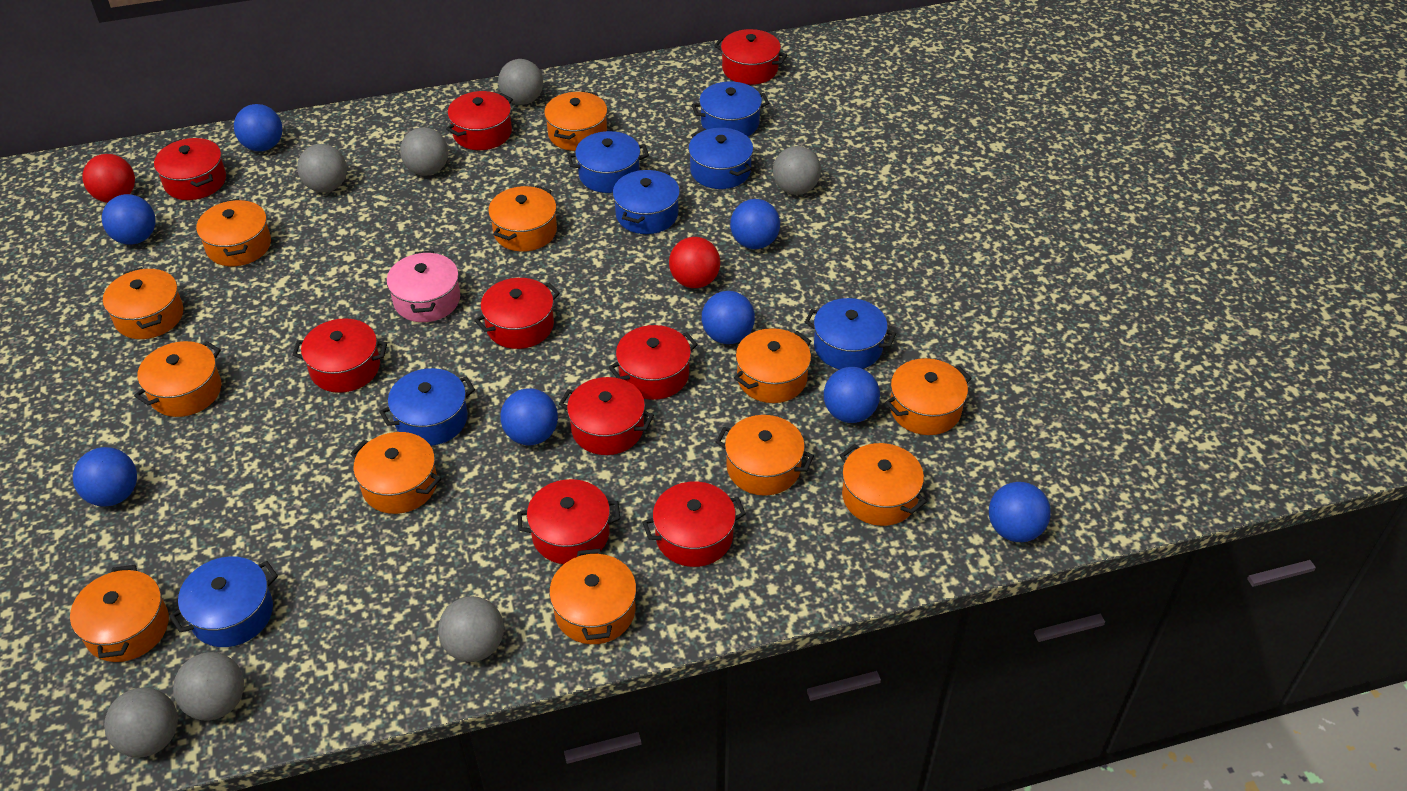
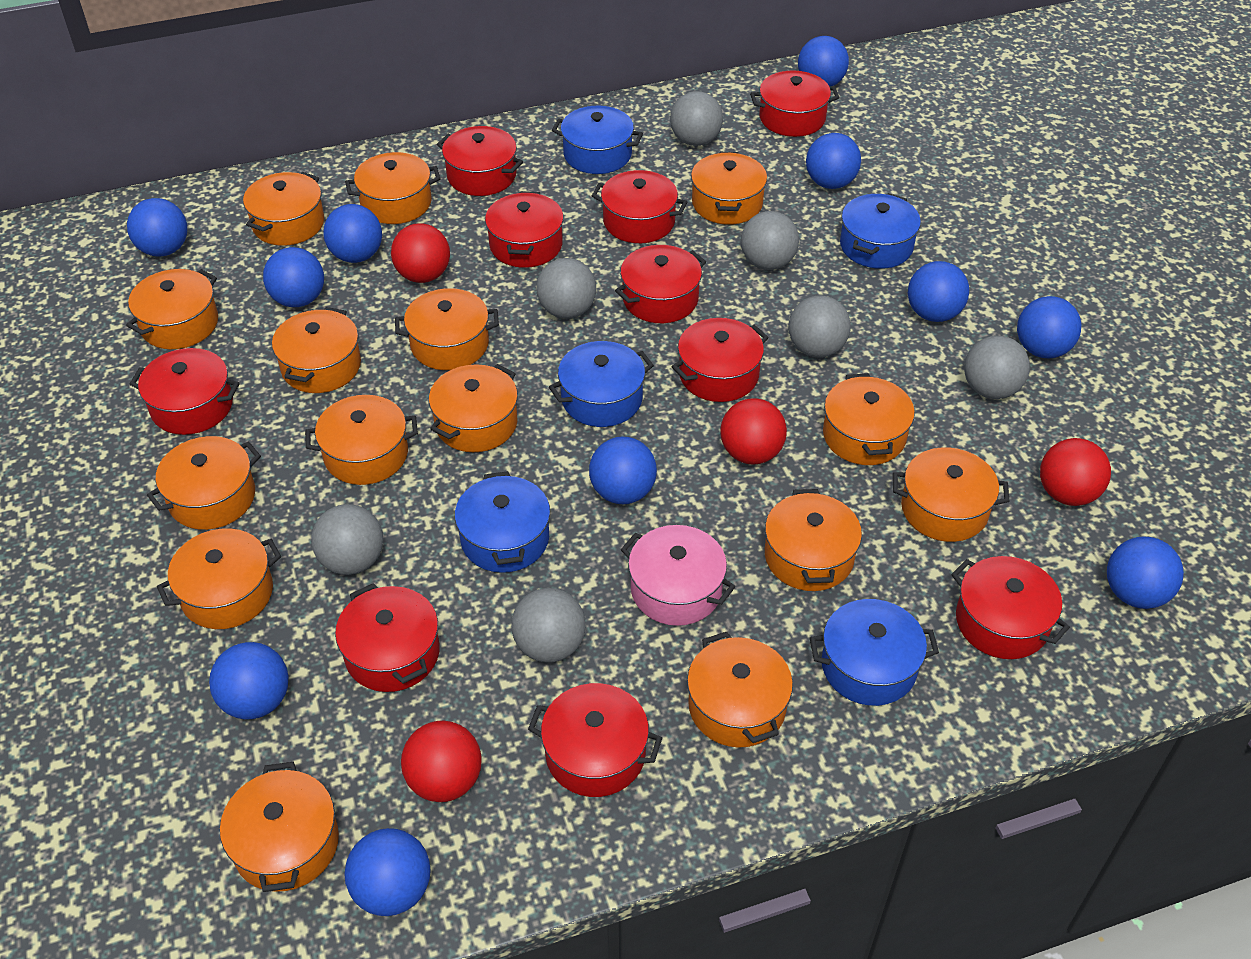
blue ball: [73,447,137,506] [102,194,156,245] [234,104,283,151] [500,388,558,445] [702,291,755,344] [730,199,780,249] [824,367,880,423] [989,482,1051,542] = 8 -> [127,198,187,257] [209,642,289,720] [263,247,324,307] [323,204,382,263] [344,828,431,916] [589,437,657,504] [798,36,849,86] [806,133,861,189] [908,261,969,322] [1017,296,1081,358] [1107,537,1184,609] = 11
blue pot: [169,556,278,647] [379,368,475,446] [567,131,649,193] [613,169,680,234] [688,128,753,189] [692,81,769,137] [805,298,896,369] = 7 -> [455,471,550,573] [549,341,654,427] [552,106,643,174] [810,599,939,706] [840,193,921,269] = 5
orange pot: [70,565,169,662] [103,267,183,339] [134,341,221,417] [196,199,271,266] [350,432,441,514] [488,185,557,252] [544,91,607,151] [549,549,636,644] [716,415,814,496] [734,328,811,403] [840,443,927,526] [885,358,972,435] = 12 -> [126,269,218,349] [147,436,261,530] [157,528,281,629] [220,762,339,892] [243,172,324,246] [272,307,361,393] [305,395,418,485] [345,152,440,224] [395,288,499,370] [429,364,518,452] [687,632,793,748] [691,152,767,225] [765,489,862,591] [823,373,915,465] [893,447,1009,542] = 15
red ball: [82,154,135,203] [669,237,720,288] = 2 -> [391,223,450,283] [401,721,481,802] [720,398,787,465] [1040,438,1111,506] = 4
red pot: [154,138,226,200] [293,318,387,393] [446,91,513,150] [474,278,560,349] [517,479,620,564] [559,377,654,455] [609,325,698,400] [642,481,746,567] [714,29,787,85] = 9 -> [130,348,240,435] [335,583,440,692] [437,126,523,196] [485,191,564,268] [528,683,662,797] [592,170,687,243] [615,245,706,323] [672,318,769,402] [750,71,839,137] [951,556,1070,659] = 10

